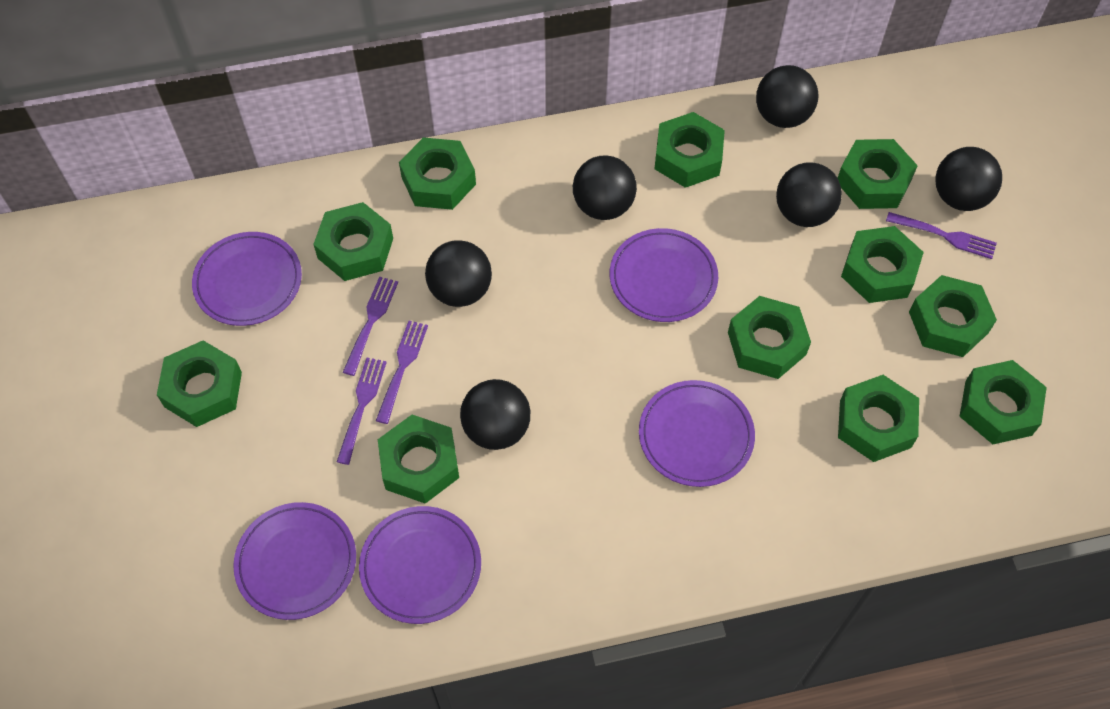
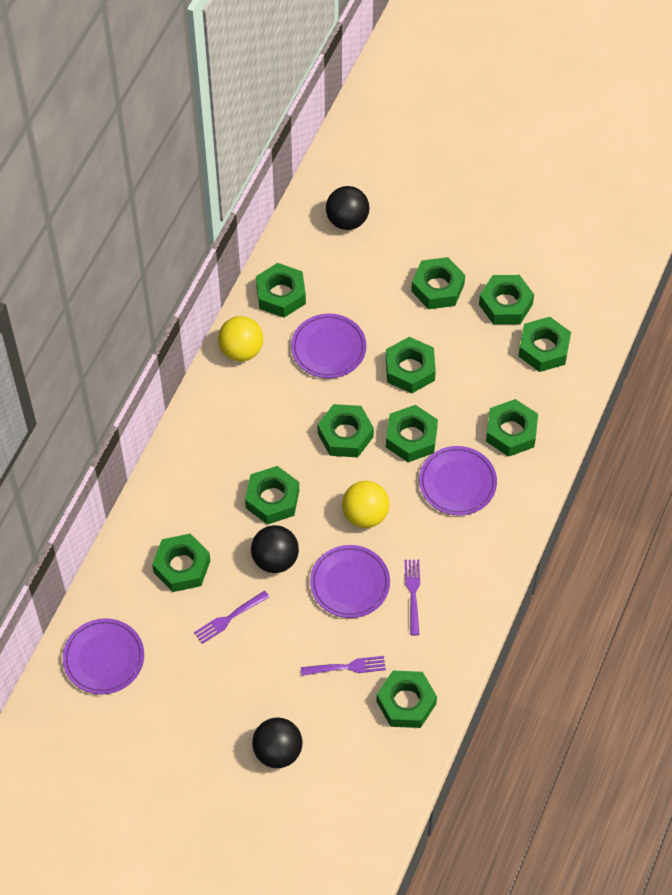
black ball: [425,240,492,307] [460,379,530,450] [573,155,637,220] [756,65,818,128] [776,162,842,227] [935,147,1002,211] = 6 -> [251,525,299,573] [252,717,303,768] [326,186,369,230] = 3
purple fork: [337,358,387,465] [343,276,398,376] [376,321,428,424] [886,212,997,259] = 4 -> [194,590,269,644] [301,656,386,676] [405,560,420,635] = 3
purple plate: [192,232,302,326] [233,502,356,620] [359,506,481,624] [610,228,718,322] [639,380,755,487] = 5 -> [63,618,144,694] [291,313,366,378] [310,545,390,618] [419,446,497,516] = 4
yellow ball: none = 0 -> [218,316,263,362] [342,481,389,528] = 2

